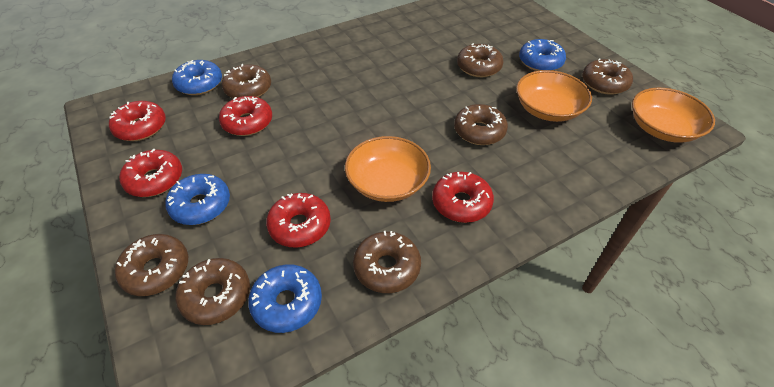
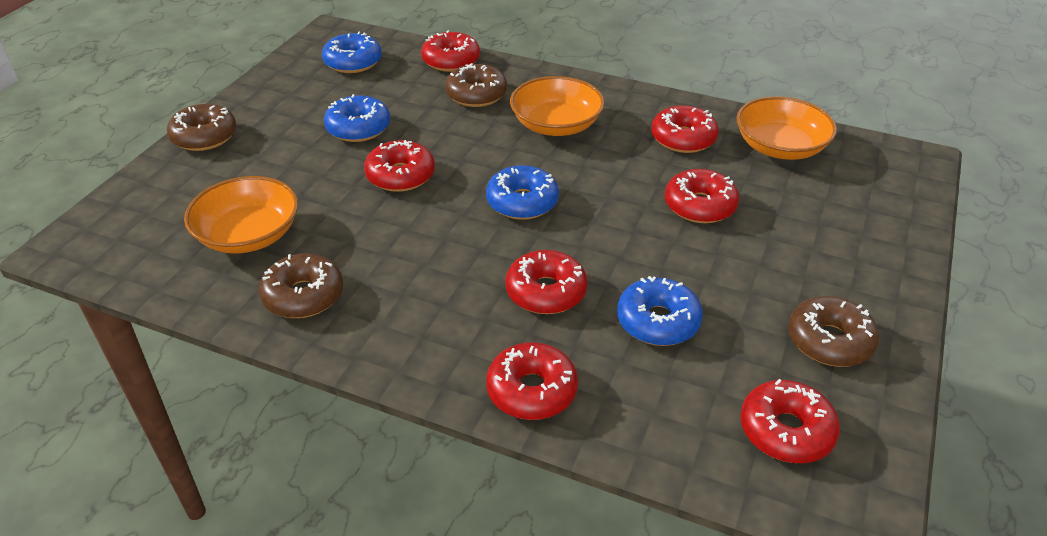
brown donut: [115,234,188,296] [175,258,250,325] [221,64,271,99] [353,231,421,293] [454,104,508,145] [457,43,504,77] [582,58,633,95] = 7 -> [167,104,237,151] [259,253,343,318] [445,63,507,107] [788,296,879,367] = 4
red donut: [109,101,166,141] [119,149,182,197] [219,96,272,136] [266,193,331,248] [432,172,494,223] = 5 -> [364,140,435,192] [421,30,480,72] [486,342,578,420] [505,250,588,314] [651,105,719,153] [665,169,739,223] [740,379,840,463] = 7

